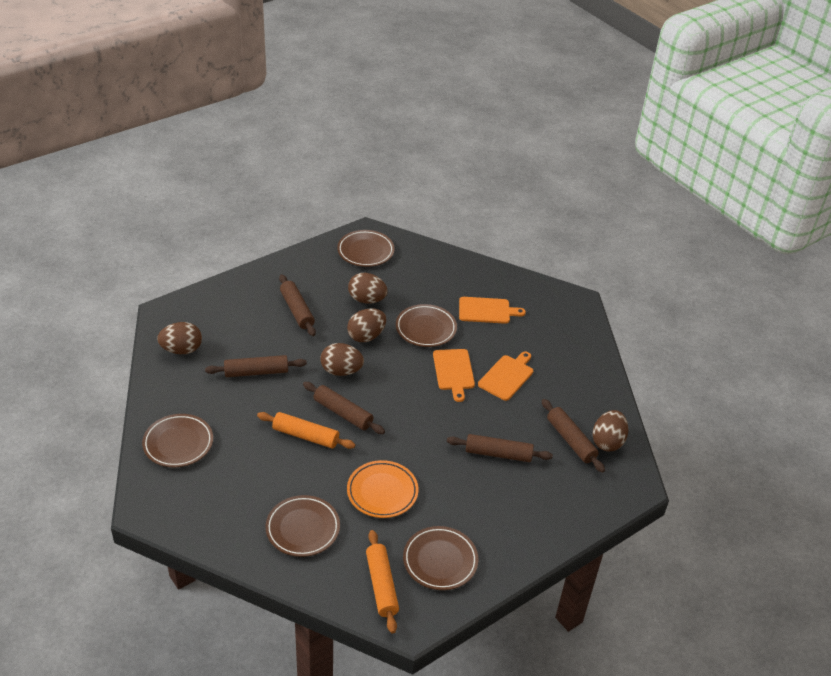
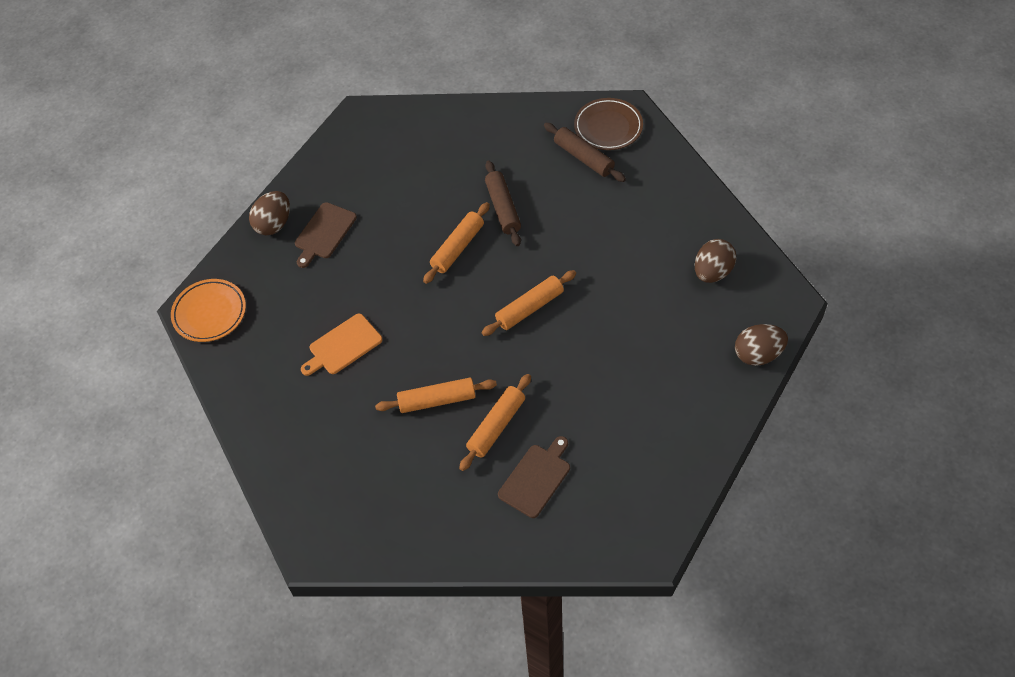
brown cutting board: none = 0 -> [295,202,357,268] [498,436,570,518] = 2
brown egg: [157,322,202,354] [320,343,364,376] [347,308,386,342] [348,273,388,304] [592,410,628,452] = 5 -> [249,191,290,235] [694,239,736,283] [735,324,788,366] = 3
brown plate: [142,414,213,467] [266,495,340,557] [337,230,395,267] [396,304,457,347] [403,526,478,590] = 5 -> [574,98,643,150] = 1
brown rolling pin: [205,355,307,377] [279,275,316,336] [303,382,385,434] [447,434,553,462] [542,399,605,473] = 5 -> [485,161,521,246] [544,123,626,182] = 2
orange cutting board: [433,349,475,402] [459,297,526,324] [478,352,533,401] = 3 -> [301,313,382,376] = 1
orange rolling pin: [257,412,355,449] [366,530,399,633] = 2 -> [375,378,497,413] [423,202,490,284] [459,374,531,471] [482,270,576,336] = 4

